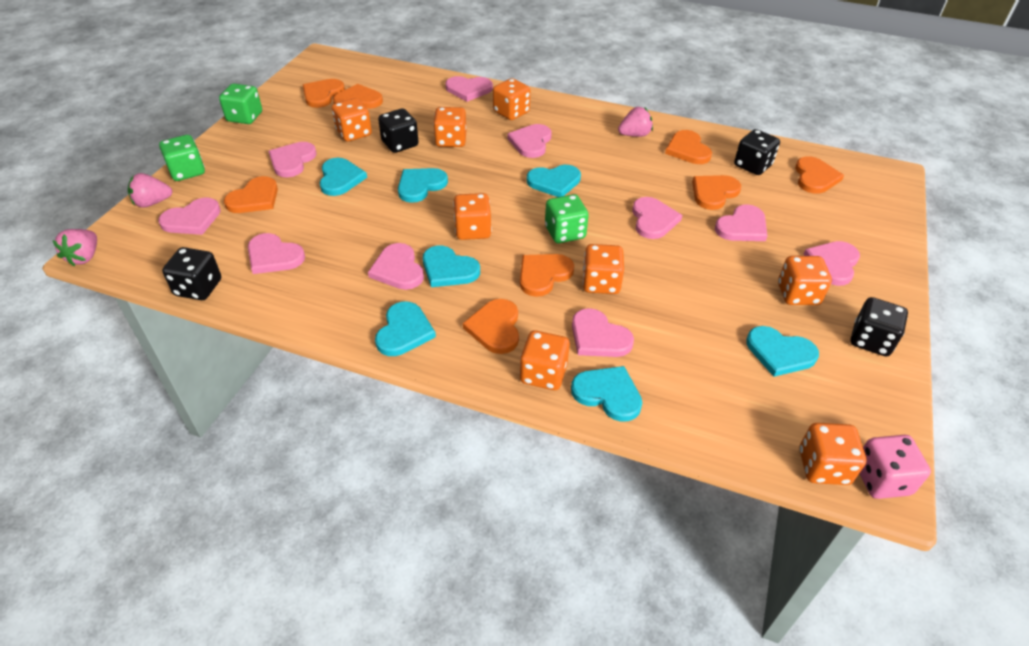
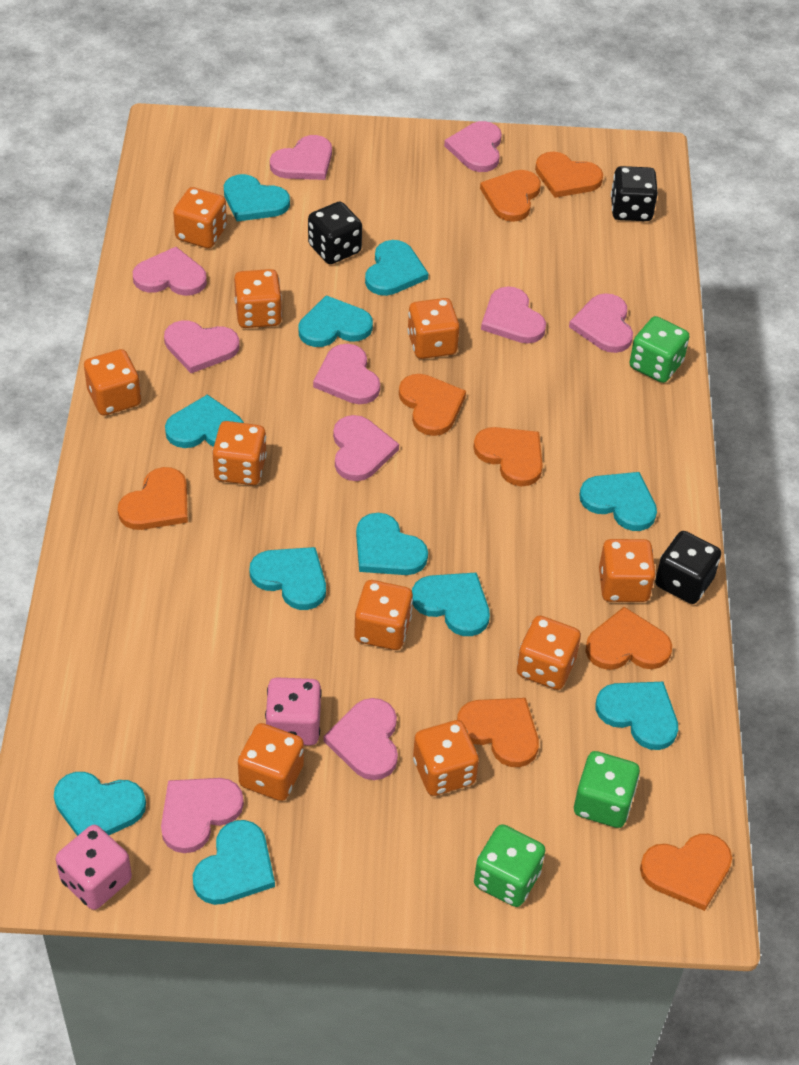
black dice: [162,247,221,300] [378,109,419,153] [734,129,780,175] [850,297,908,356] = 4 -> [308,202,362,264] [611,166,658,221] [655,531,721,604] = 3
orange dice: [332,98,372,141] [433,107,466,147] [453,193,492,240] [493,78,531,120] [520,330,570,390] [583,244,624,294] [778,256,832,305] [799,423,866,485] = 8 -> [84,349,141,416] [173,187,227,248] [212,421,267,485] [234,269,282,328] [238,723,304,801] [354,580,413,650] [407,298,460,359] [413,720,479,796] [517,616,581,690] [599,539,656,602] = 10
pink dice: [859,435,931,499] = 1 -> [56,825,132,910] [265,677,322,746] = 2
pink strawberry: [52,229,97,266] [128,173,172,208] [618,107,653,137] = 3 -> none = 0
turquoise heart: [319,158,367,196] [375,301,436,356] [398,168,448,203] [423,245,480,287] [527,165,581,197] [571,366,642,422] [746,326,819,377] = 7 -> [54,772,146,836] [165,394,244,448] [193,820,275,905] [224,174,290,222] [249,547,326,610] [299,295,373,347] [356,513,428,575] [365,240,429,296] [412,573,490,636] [579,472,657,531] [596,682,678,750] = 11

